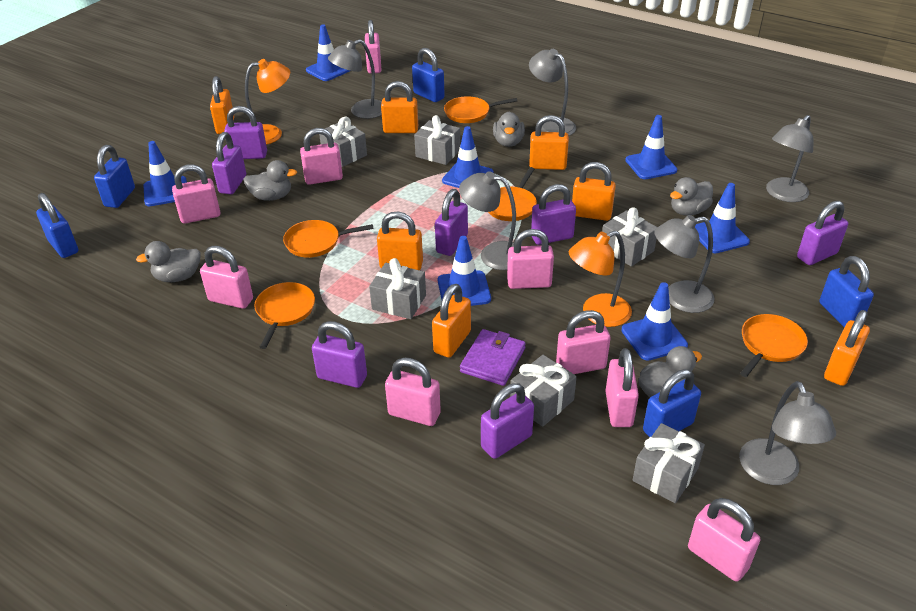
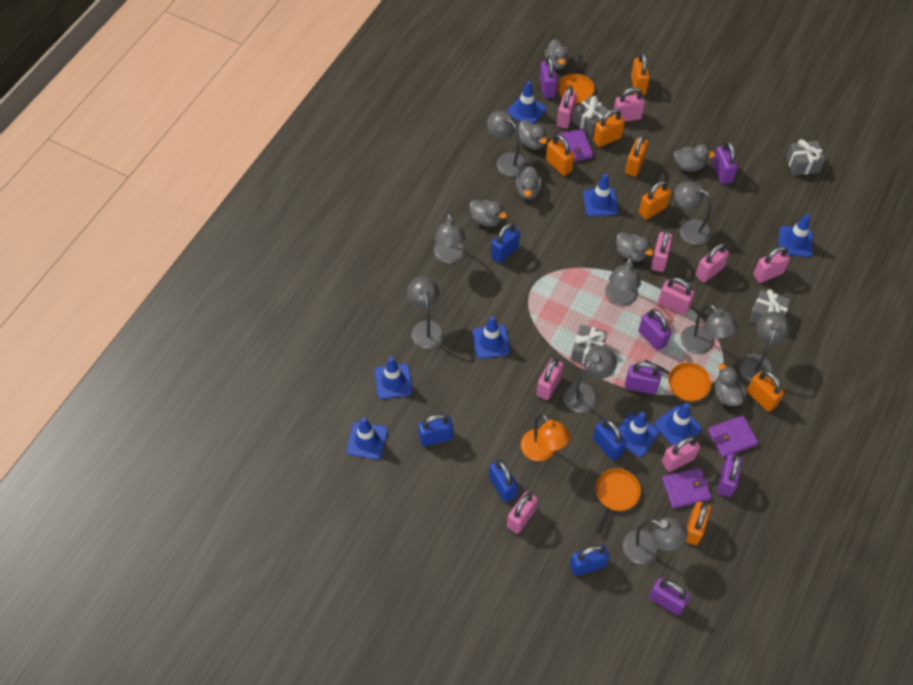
blue traffic cone: [143,141,187,206] [306,25,350,81] [438,236,491,306] [442,126,494,188] [621,282,688,361] [625,115,677,179] [695,183,750,253] = 7 -> [346,418,388,460] [374,357,413,399] [472,316,510,359] [507,81,546,124] [583,174,618,217] [618,412,659,457] [655,403,702,446] [779,214,813,257] = 8
grey duck: [136,241,201,282] [244,160,297,201] [493,112,525,147] [639,346,702,397] [670,177,713,216] = 5 -> [469,200,507,227] [516,166,542,200] [518,120,547,149] [545,39,570,70] [616,232,653,262] [674,144,715,171] [715,364,746,406] = 7
grey gift: [319,116,367,167] [369,258,426,319] [414,115,460,165] [510,355,577,427] [602,207,657,267] [633,423,705,503] = 6 -> [571,324,607,364] [572,96,610,136] [749,289,790,324] [786,139,825,176] = 4
grey lamp: [328,39,382,119] [459,171,516,270] [529,49,576,136] [654,215,714,313] [739,381,836,485] [766,115,814,202] = 6 -> [407,276,444,349] [434,212,466,264] [487,111,527,177] [563,346,617,413] [605,255,641,306] [623,517,688,564] [675,182,711,245] [681,304,738,354] [740,311,790,382] = 9
orange lamp: [245,59,290,145] [569,231,632,327] = 2 -> [521,414,571,461] = 1
orange pan: [254,282,315,349] [283,220,374,258] [444,96,518,123] [488,167,537,221] [740,314,808,377] = 5 -> [558,54,594,104] [596,469,641,533] [645,360,711,401] = 3
purple padlock: [212,132,246,194] [224,106,267,159] [312,321,367,388] [435,189,468,256] [481,383,534,459] [531,184,576,245] [797,201,848,265] = 7 -> [540,55,557,98] [625,361,662,394] [639,309,672,351] [649,577,690,615] [713,141,738,184] [717,454,742,497] = 6
purple wallet: [460,329,526,386] = 1 -> [558,129,593,162] [662,467,712,509] [708,415,758,458] = 3

